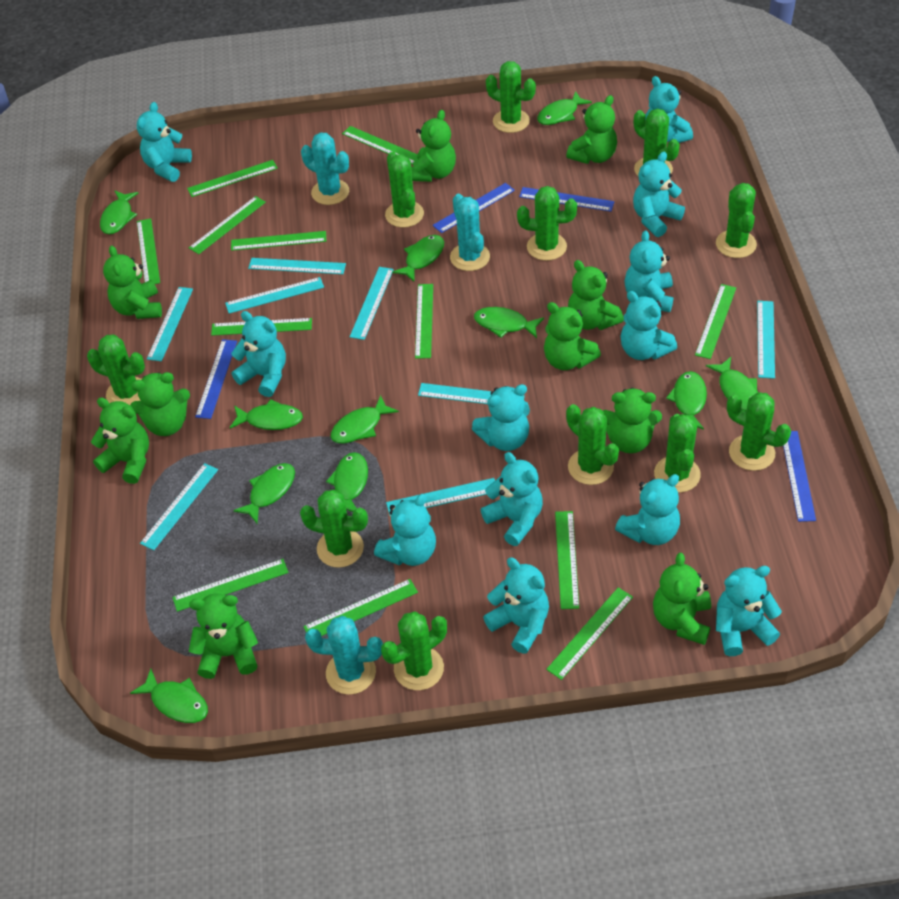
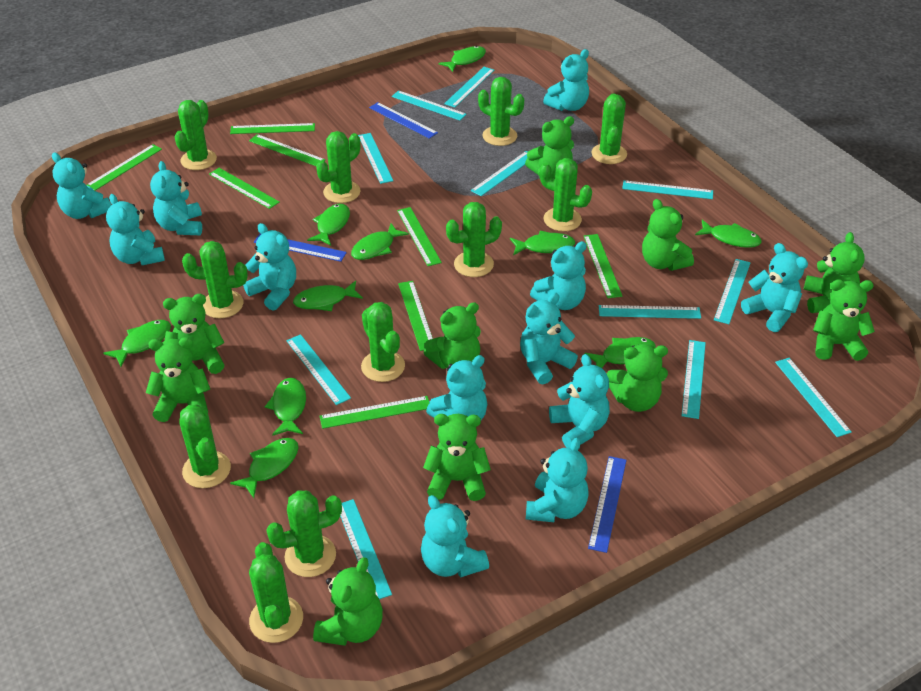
blue ruler: [195,339,237,419] [432,183,515,233] [519,187,614,212] [783,431,816,522] = 4 -> [254,234,347,262] [369,102,438,139] [588,456,627,553] = 3
green fish: [100,191,138,234] [130,669,208,723] [230,399,303,430] [233,463,295,523] [326,452,368,512] [331,395,399,444] [392,235,444,282] [474,307,544,338] [537,91,592,125] [666,371,707,430] [706,357,758,411] = 11 -> [103,320,171,367] [230,438,299,498] [265,378,306,436] [293,281,363,311] [307,204,350,246] [351,223,409,260] [438,46,486,72] [510,231,575,255] [585,337,656,368] [695,220,762,248] = 10
green ruler: [137,218,160,284] [172,559,289,612] [187,160,278,197] [189,196,266,254] [211,318,312,336] [231,231,326,251] [303,579,418,636] [342,126,418,164] [415,284,433,359] [546,587,633,680] [555,511,579,609] [695,284,736,359] = 12 -> [86,144,162,191] [209,168,280,209] [230,123,315,134] [249,134,325,166] [320,396,429,429] [397,207,442,266] [398,281,433,351] [584,234,622,298] = 8
turquoise cactus: [301,132,349,205] [305,616,383,695] [450,194,490,271] = 3 -> none = 0
turquoise ruler: [140,463,218,550] [147,287,193,361] [225,277,324,313] [248,258,346,274] [350,267,394,340] [386,478,495,516] [418,383,525,404] [757,301,775,379] = 8 -> [286,334,351,405] [340,499,392,599] [358,133,393,184] [392,91,467,121] [444,67,494,107] [471,151,528,196] [599,305,701,319] [622,180,713,199] [681,340,706,419] [714,259,751,324] [775,358,852,437] = 11

